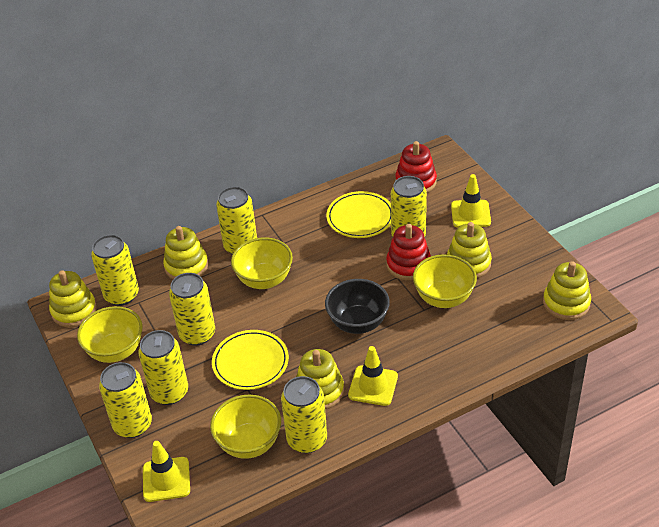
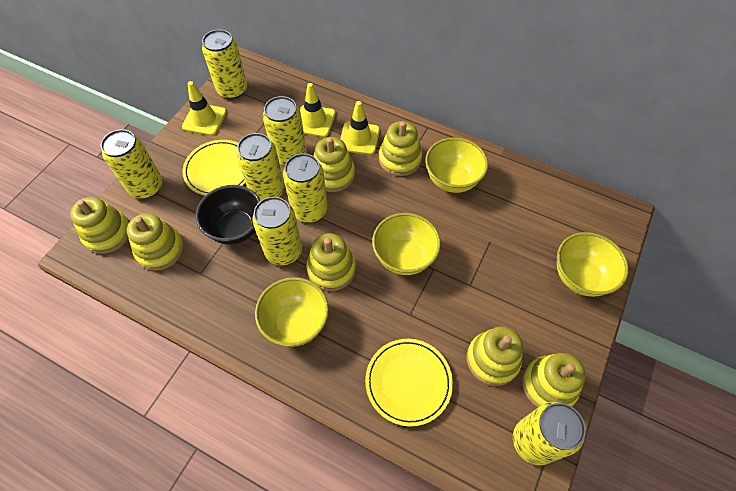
red stacking toy: [386,224,431,281] [395,141,437,193] = 2 -> none = 0
yellow stacking toy: [49,270,97,327] [163,226,208,279] [296,349,344,409] [447,222,492,278] [543,261,591,320] = 5 -> [70,197,129,254] [127,213,184,271] [306,233,356,291] [314,137,355,192] [379,121,422,176] [466,326,523,386] [522,353,586,408] = 7

